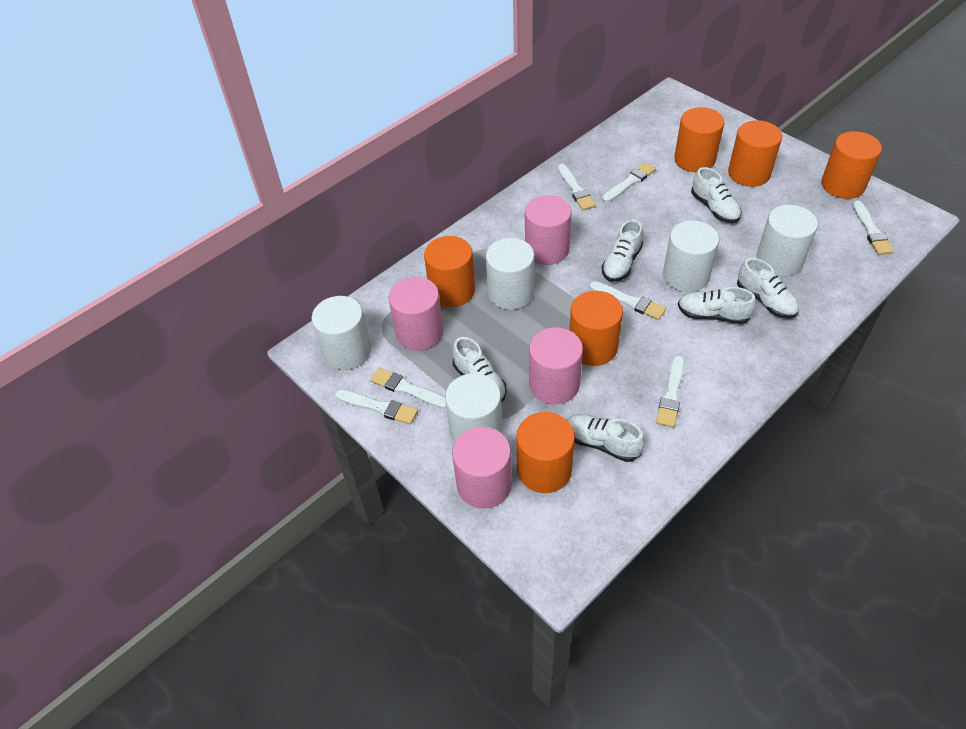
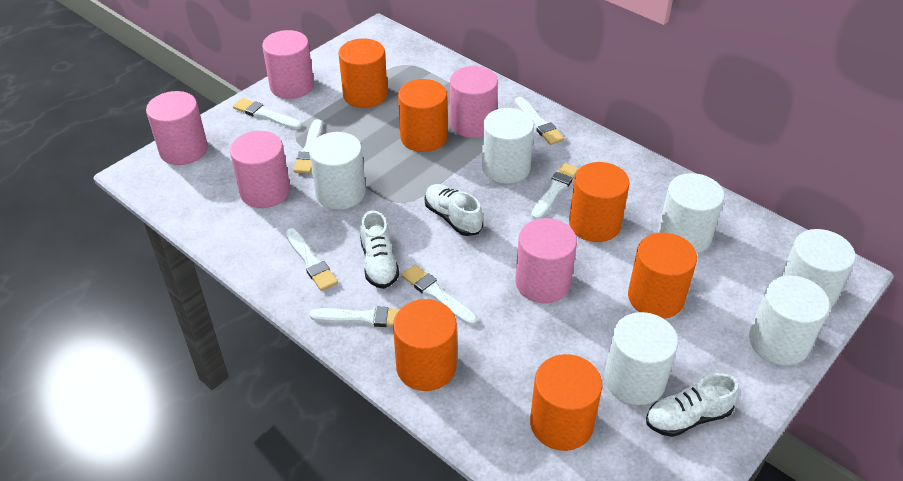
pink cylinder: [389,277,444,350] [452,427,512,509] [525,195,572,265] [529,327,583,404] = 4 -> [146,91,208,165] [230,131,290,208] [262,30,314,99] [450,66,498,138] [515,218,577,303] = 5
white cylinder: [312,296,371,370] [445,373,502,443] [486,238,535,310] [663,220,719,292] [756,205,818,276] = 5 -> [309,132,366,209] [482,108,534,184] [604,312,678,405] [658,173,725,254] [749,275,830,365] [780,229,855,309] = 6
white shoe: [453,337,507,403] [567,414,645,462] [602,220,643,282] [678,287,756,324] [691,167,742,223] [737,258,799,319] = 6 -> [360,211,399,289] [425,184,483,236] [646,373,739,437] = 3

